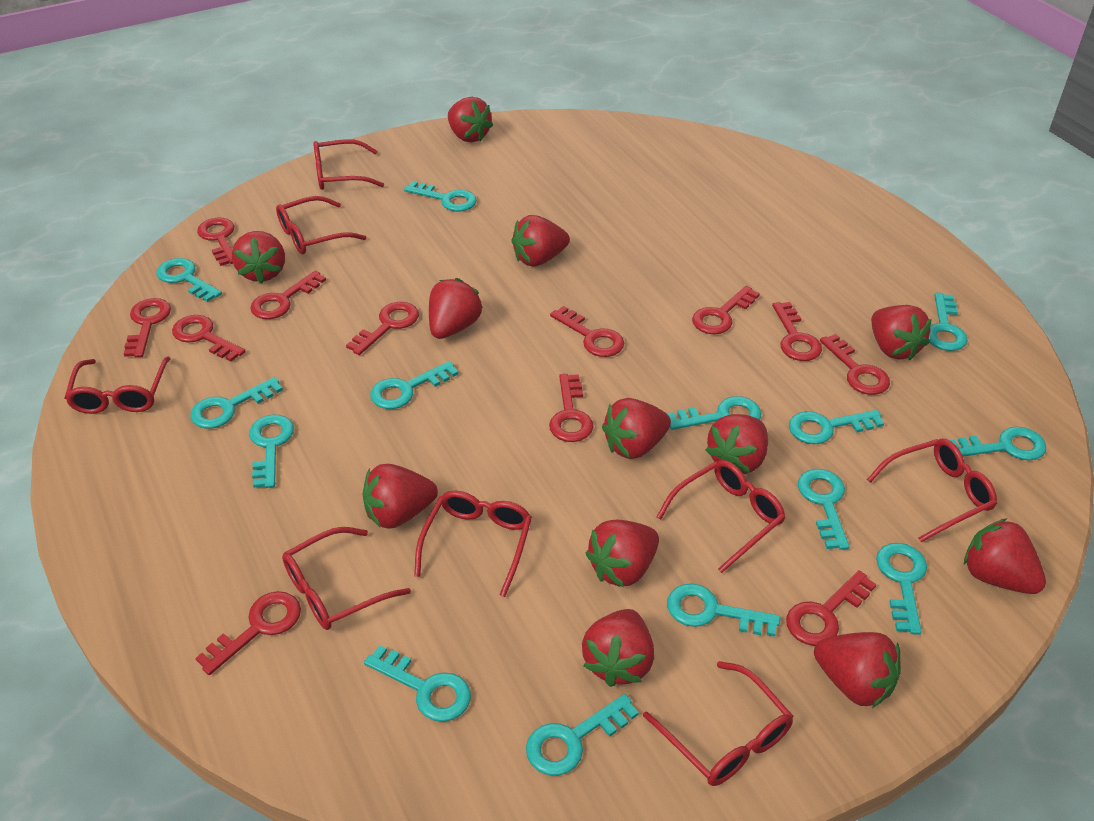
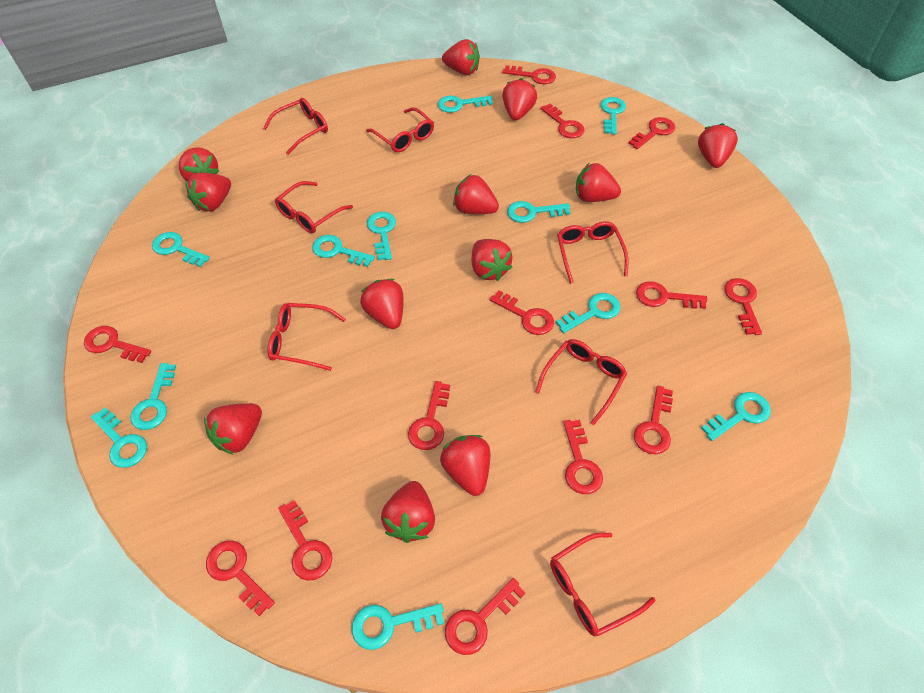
red glasses: [65,357,171,414] [276,196,366,255] [282,527,411,630] [313,139,384,190] [414,491,532,597] [643,661,794,786] [657,460,786,573] [867,439,997,542] = 8 -> [263,98,328,155] [268,303,346,371] [275,181,353,233] [366,107,434,152] [535,339,627,425] [550,533,656,636] [557,221,629,284] = 7
red key: [124,298,171,357] [172,315,246,361] [195,591,301,675] [197,218,234,266] [250,271,326,319] [346,302,419,355] [549,374,593,442] [550,306,624,357] [692,286,760,334] [772,302,822,361] [786,570,877,646] [820,334,890,395] = 12 -> [84,326,151,363] [206,541,275,616] [278,500,332,581] [408,381,450,450] [445,578,525,655] [490,290,554,335] [502,65,556,84] [540,104,584,138] [563,420,603,494] [629,117,675,149] [634,386,673,454] [636,281,707,309] [724,278,762,335] = 13
turquoise key: [157,258,222,302] [190,377,283,429] [249,415,294,488] [364,645,471,722] [370,361,459,409] [404,181,477,211] [526,694,639,776] [667,396,761,430] [667,583,781,637] [789,410,884,444] [798,469,849,550] [876,543,927,635] [929,293,968,351] [950,426,1046,460] = 14 -> [91,407,147,468] [130,363,176,430] [152,232,210,267] [312,235,375,267] [352,603,444,650] [367,212,396,260] [438,96,493,113] [507,201,570,223] [556,293,621,333] [600,97,626,135] [701,392,771,441] = 11

